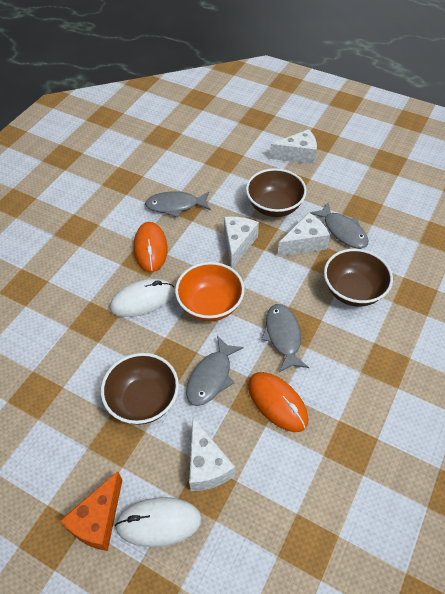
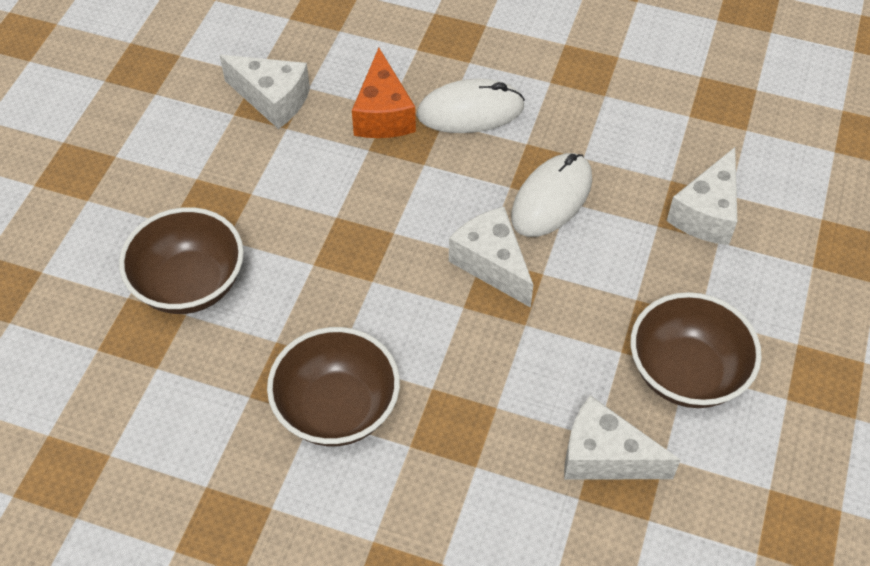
grey fish: [145,192,210,217] [186,336,244,406] [261,304,309,372] [310,202,368,249] = 4 -> none = 0
orange bowl: [175,262,245,321] = 1 -> none = 0
orange mouse: [134,222,167,272] [248,372,308,432] = 2 -> none = 0

